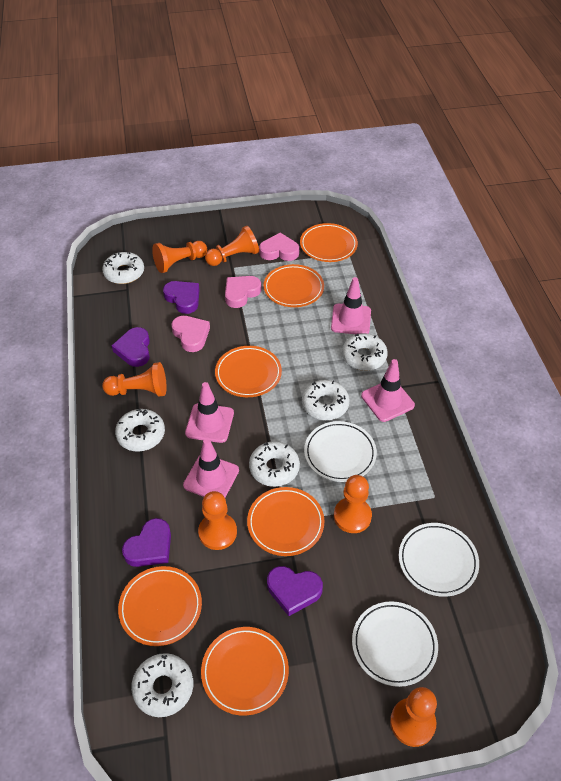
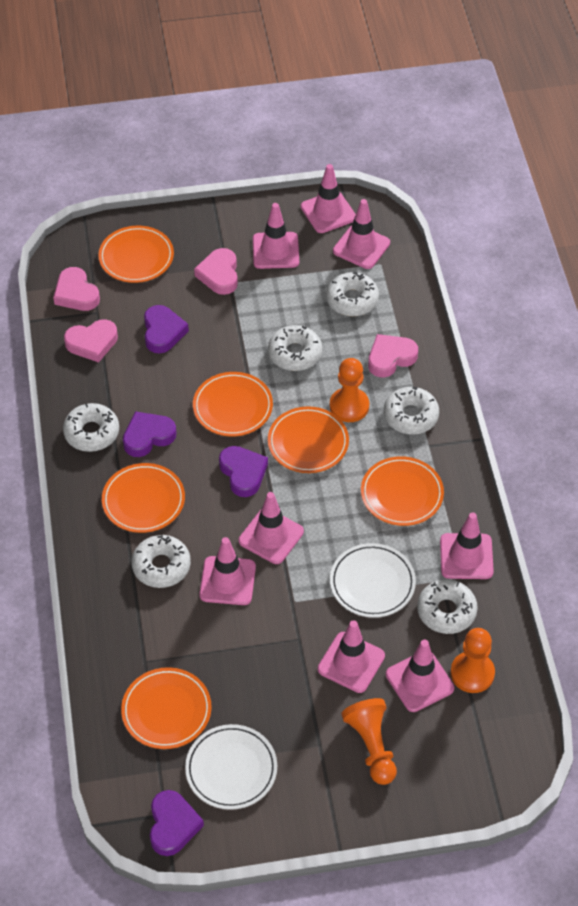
orange pawn: [102,362,167,397] [152,241,207,273] [198,491,237,550] [205,226,259,266] [334,475,372,533] [390,687,437,747] = 6 -> [330,358,369,422] [341,698,397,785] [451,628,495,693] = 3
pink heart: [171,316,210,352] [225,276,262,308] [259,233,299,261] = 3 -> [53,267,100,311] [64,319,118,363] [194,248,238,295] [368,334,418,378] = 4
pink traffic cone: [183,438,239,498] [185,382,234,443] [331,277,371,334] [361,359,415,422] = 4 -> [199,537,256,605] [239,492,304,564] [253,203,299,269] [301,164,356,233] [318,620,385,693] [333,199,390,269] [386,640,454,712] [440,512,494,579] = 8
white plate: [304,421,377,482] [352,601,438,687] [399,523,479,597] = 3 -> [185,724,277,810] [330,543,416,618] = 2

